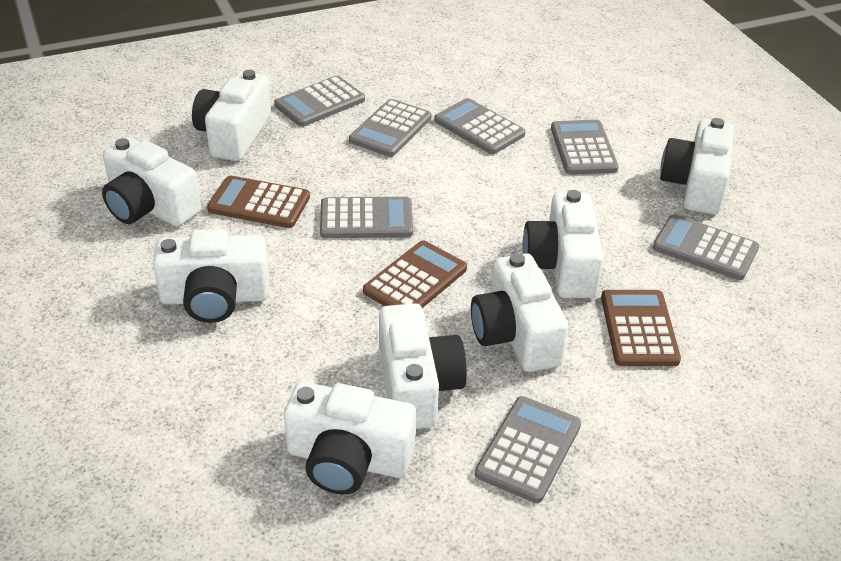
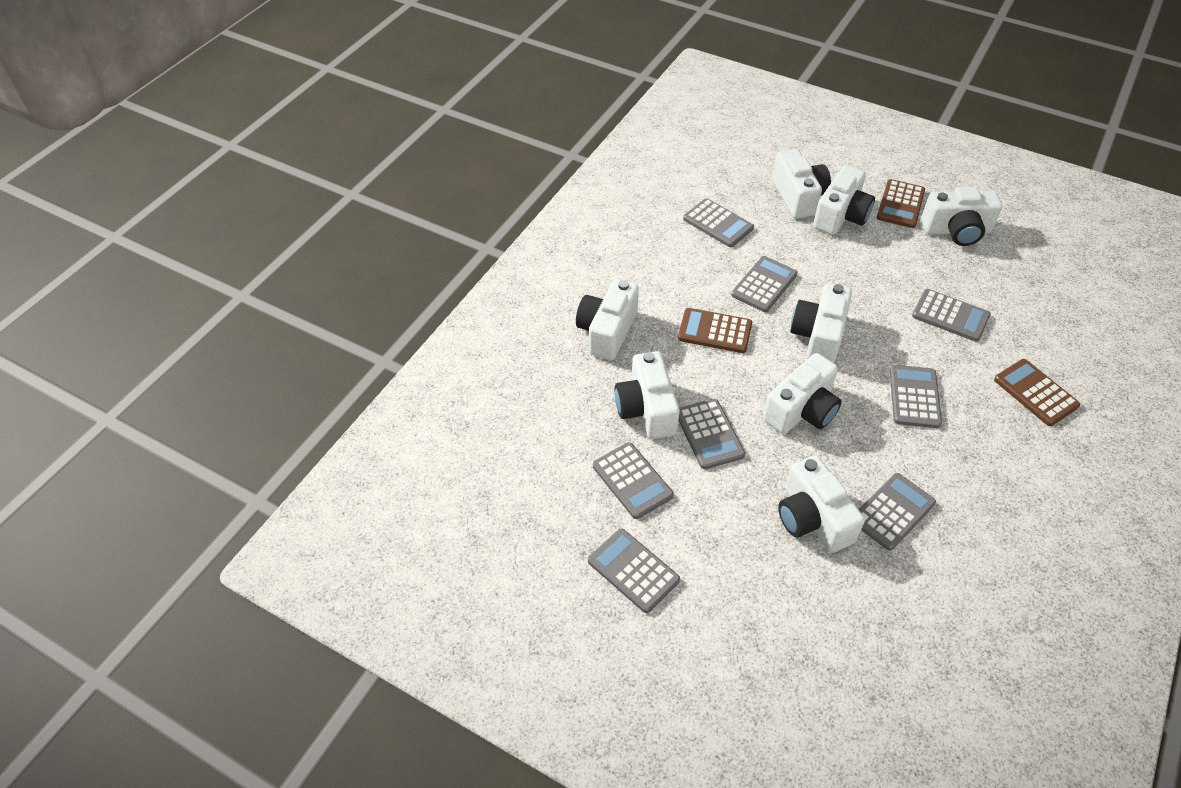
grey calculator: [274,76,365,127] [320,197,413,238] [349,99,431,157] [434,98,526,154] [475,396,581,503] [551,120,619,175] [653,215,759,280] = 7 -> [588,529,680,613] [593,442,674,519] [679,399,745,469] [683,198,754,247] [731,256,798,312] [858,473,936,551] [890,365,942,428] [912,289,991,342] = 8

